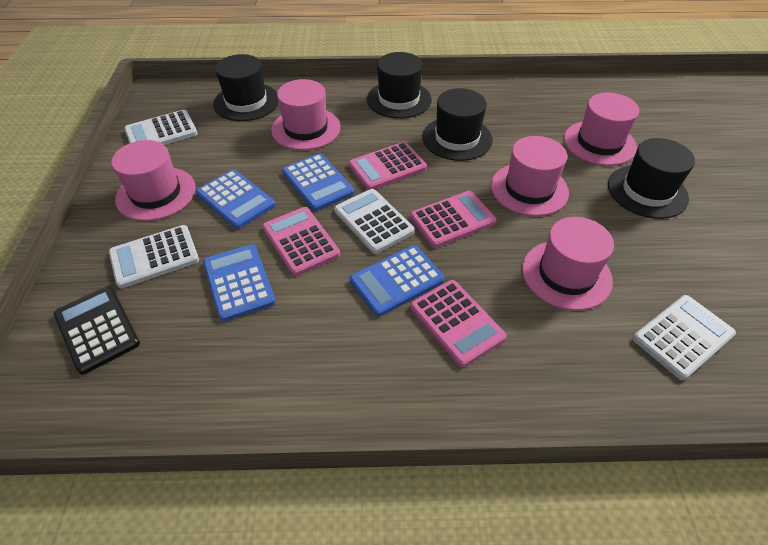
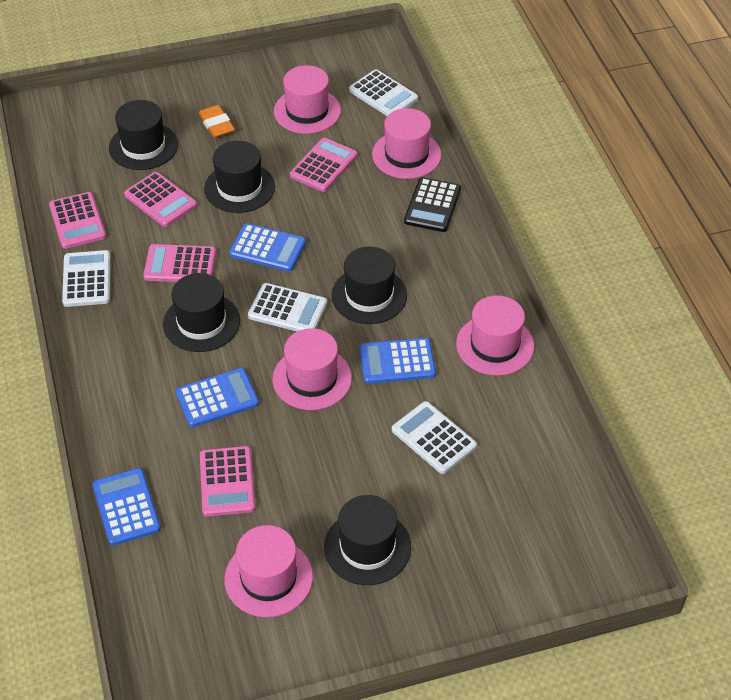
black hat: [213,54,279,121] [367,52,431,119] [422,88,493,161] [608,138,695,219] = 4 -> [109,100,178,170] [163,273,240,352] [204,141,275,213] [324,495,411,585] [332,246,407,324] = 5
orange eraser: none = 0 -> [198,105,235,138] = 1
pink calculator: [262,207,340,276] [349,142,427,190] [410,191,496,248] [410,280,507,367] = 4 -> [49,192,106,249] [124,172,197,227] [143,244,217,282] [200,446,255,517] [290,138,358,192] = 5

